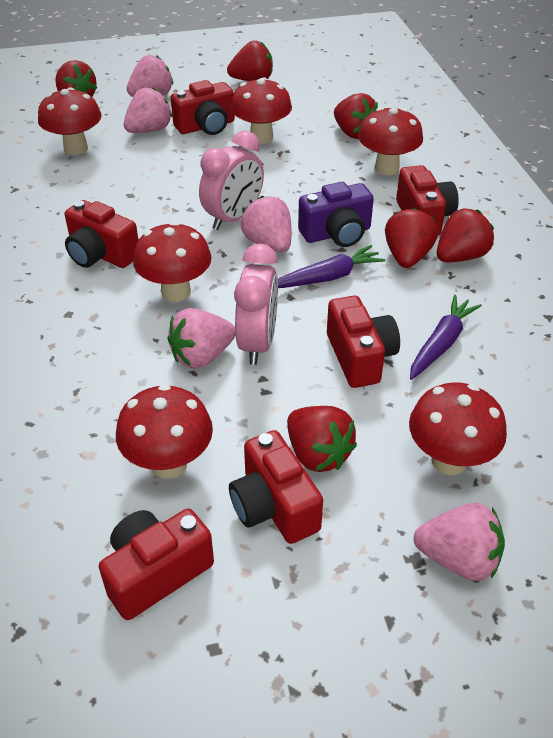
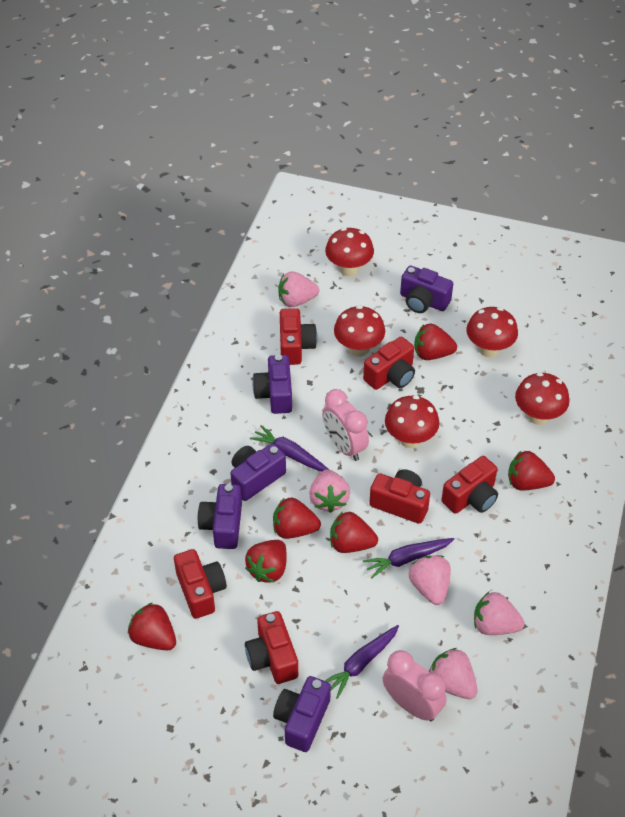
purple camera: [298,182,374,247] = 1 -> [197,484,242,549] [230,443,286,501] [252,355,292,414] [273,676,331,752] [400,265,453,313] = 5
purple carrot: [278,245,385,288] [410,295,482,380] = 2 -> [250,425,328,471] [325,625,399,699] [363,538,454,579] = 3
red mushroom: [38,87,102,155] [116,384,213,479] [133,222,211,302] [230,77,292,144] [358,107,423,175] [409,382,507,475] = 6 -> [325,228,374,277] [334,305,385,357] [385,395,439,448] [467,307,518,357] [515,372,570,425] = 5

